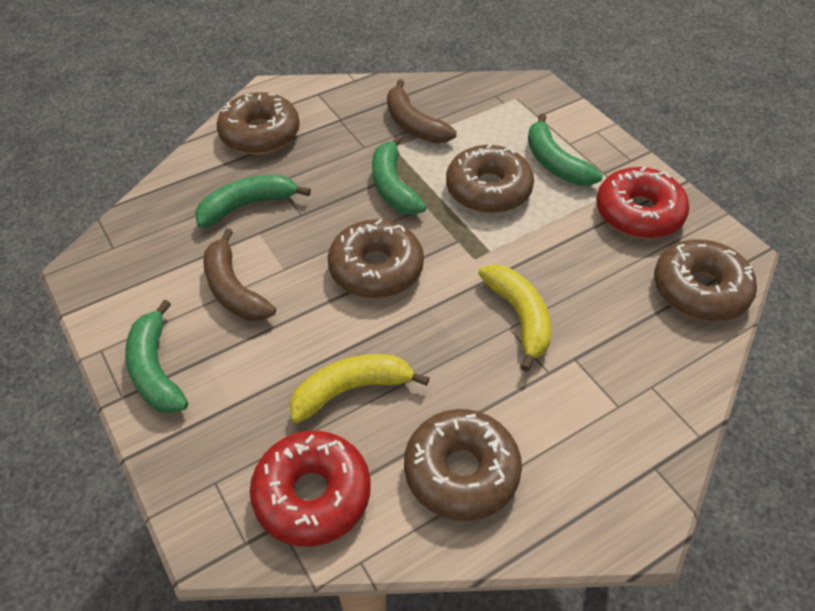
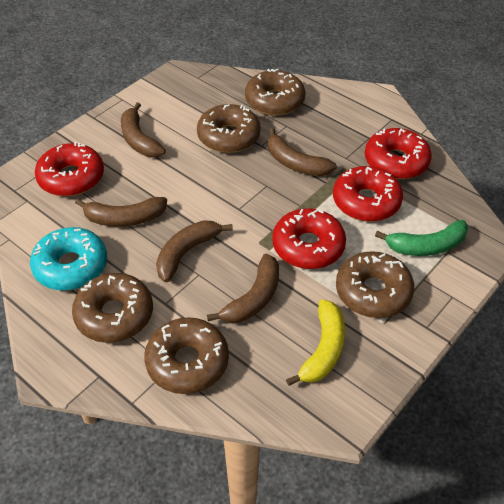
brown banana: [203,228,276,321] [387,79,457,143] = 2 -> [75,197,167,227] [121,102,166,157] [156,220,233,282] [207,254,279,323] [268,128,337,176] = 5
green banana: [125,300,188,414] [195,175,311,228] [372,134,426,215] [528,113,603,186] = 4 -> [375,220,468,256] = 1
red donut: [250,431,371,547] [596,166,689,239] = 2 -> [35,142,104,196] [272,208,346,269] [333,166,403,222] [365,128,432,179] = 4
turquoise donut: none = 0 -> [30,227,107,291] = 1
yellow banana: [290,354,429,423] [478,264,551,372] = 2 -> [286,299,345,386] = 1

